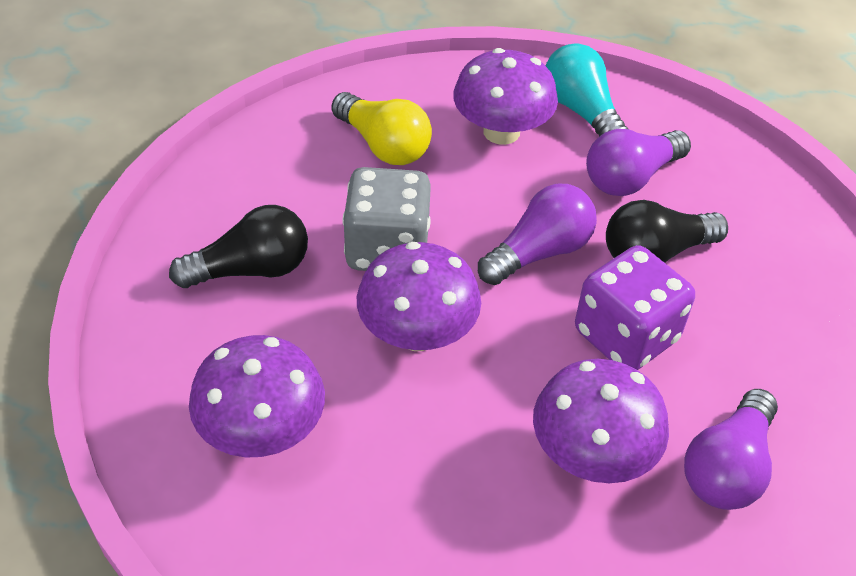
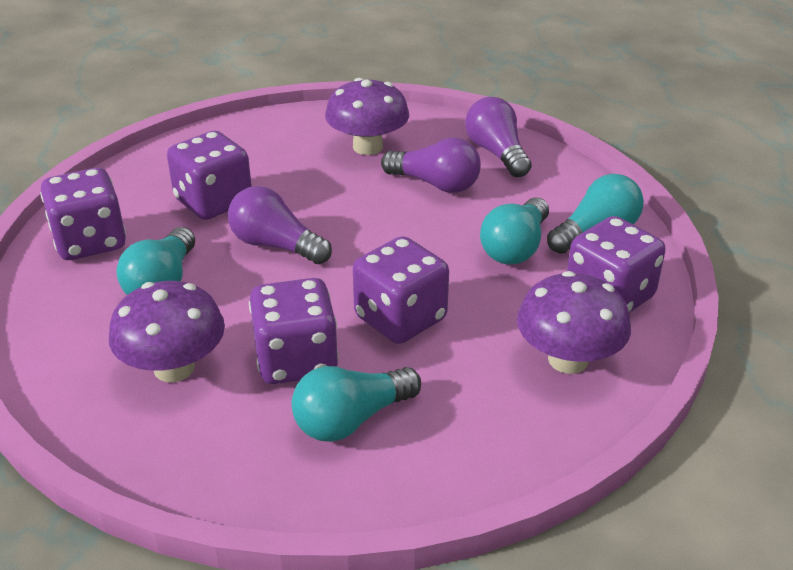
black light bulb: [169,205,308,288] [606,200,728,263] = 2 -> none = 0
grey dice: [343,167,431,271] = 1 -> none = 0
purple dice: [575,245,695,370] = 1 -> [40,168,126,260] [167,131,252,220] [249,278,339,384] [353,236,449,344] [567,216,666,313] = 5
purple mushroom: [189,335,325,457] [357,242,481,351] [453,48,558,145] [533,359,669,483] = 4 -> [109,281,225,382] [325,78,409,155] [517,271,631,374] = 3
turquoise light bulb: [545,43,628,136] = 1 -> [117,227,195,295] [291,366,421,442] [480,197,549,265] [547,174,644,254] = 4
yellow light bulb: [331,92,432,165] = 1 -> none = 0

